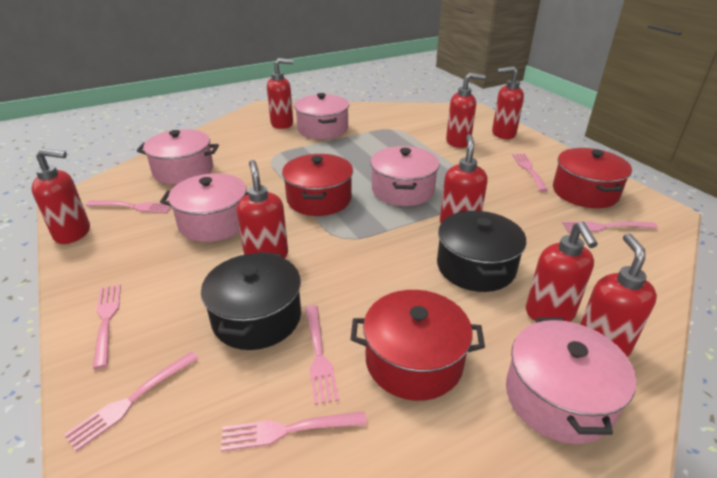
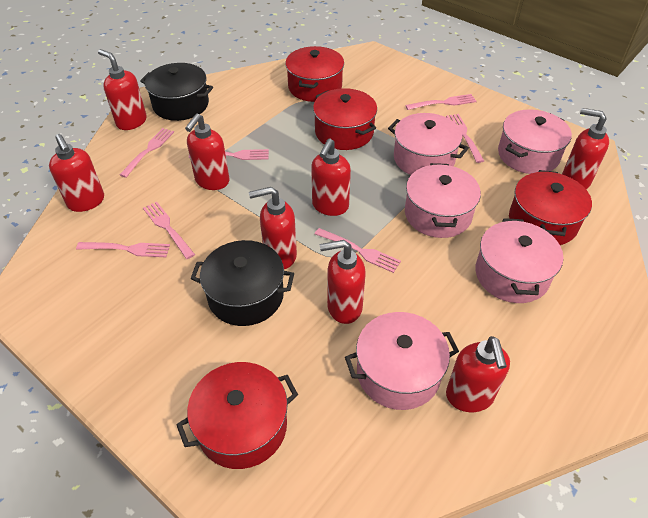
red pot: [282,154,353,216] [351,290,485,401] [553,148,632,208] = 3 -> [176,362,298,469] [285,46,344,102] [313,88,377,150] [509,170,592,245] = 4

